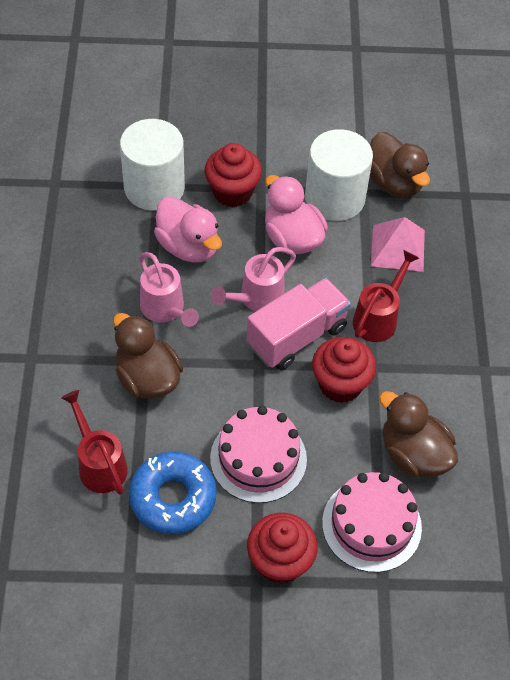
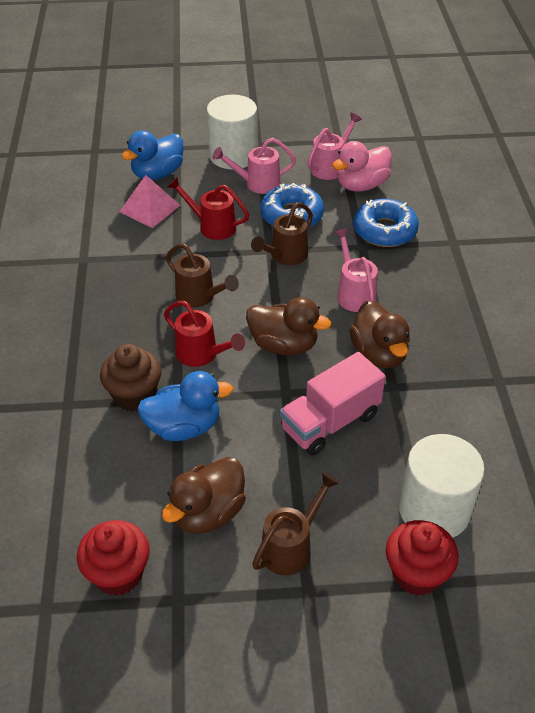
blue donut: [129,451,217,534] = 1 -> [260,183,324,228] [353,199,419,247] = 2
blue duck: none = 0 -> [122,130,184,180] [137,371,233,441] = 2
brown cupcake: none = 0 -> [100,344,161,412] = 1
brown watering can: none = 0 -> [166,243,239,307] [251,202,313,265] [252,472,339,576] = 3
pink cake: [210,406,307,503] [322,472,422,572] = 2 -> none = 0
pink duck: [154,196,222,263] [265,175,328,254] = 2 -> [332,141,392,191] = 1
pink watering can: [139,252,199,327] [211,247,296,312] = 2 -> [212,138,296,194] [307,113,362,180] [334,228,377,312] = 3
red cupcake: [204,143,262,207] [247,513,318,584] [312,337,376,403] = 3 -> [77,520,150,596] [386,520,459,596] = 2

